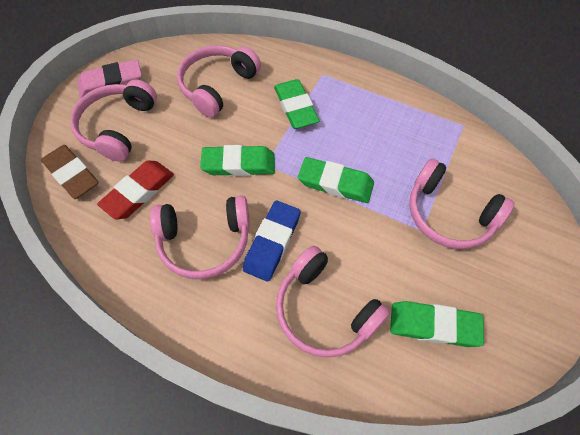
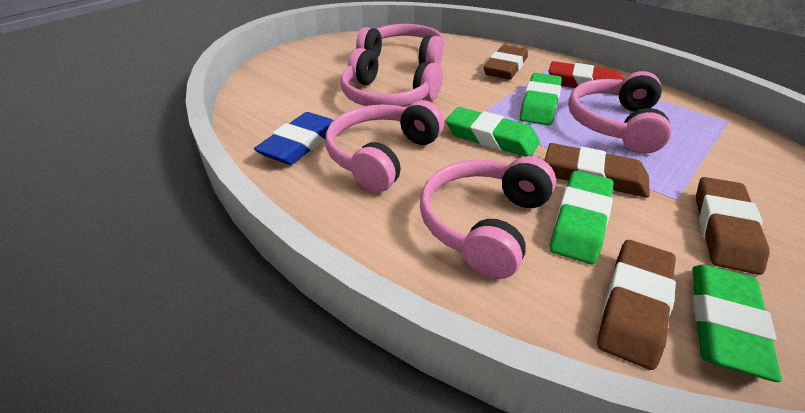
brown eraser: [41,145,99,199] = 1 -> [484,45,528,80] [545,143,650,198] [597,240,676,370] [696,177,770,275] = 4
pink eraser: [77,59,142,98] = 1 -> none = 0

